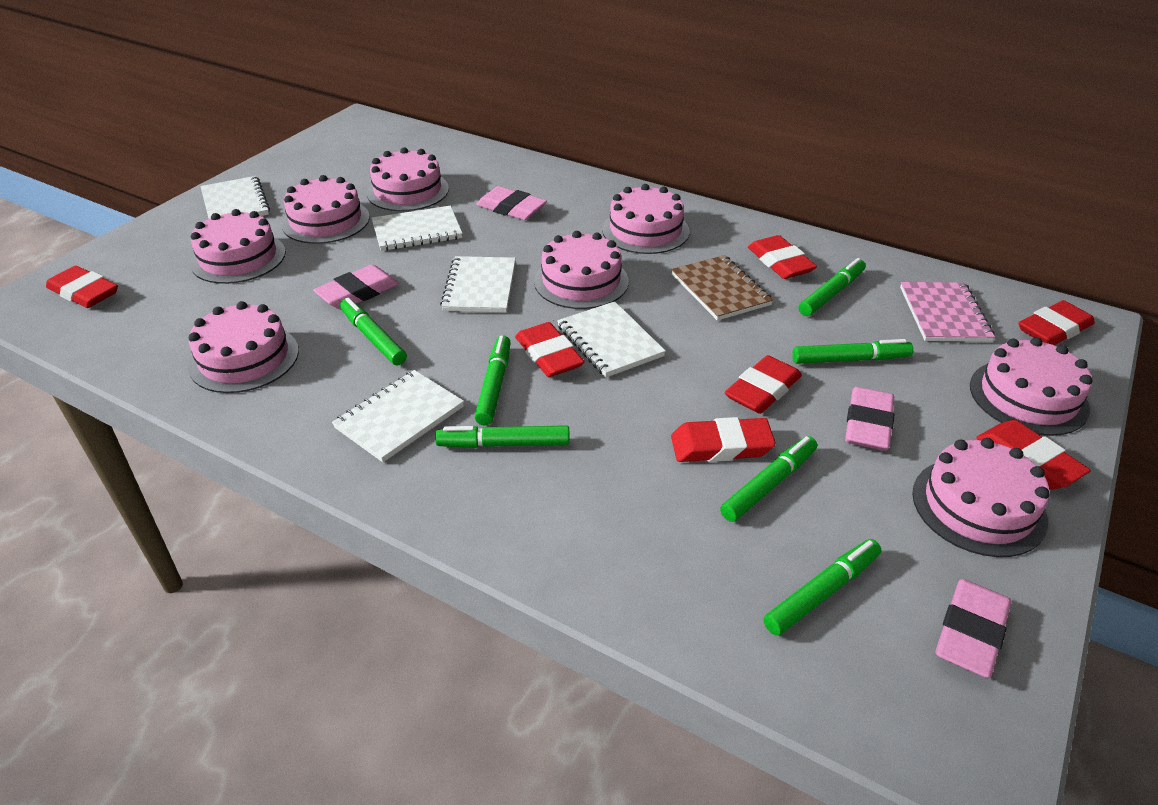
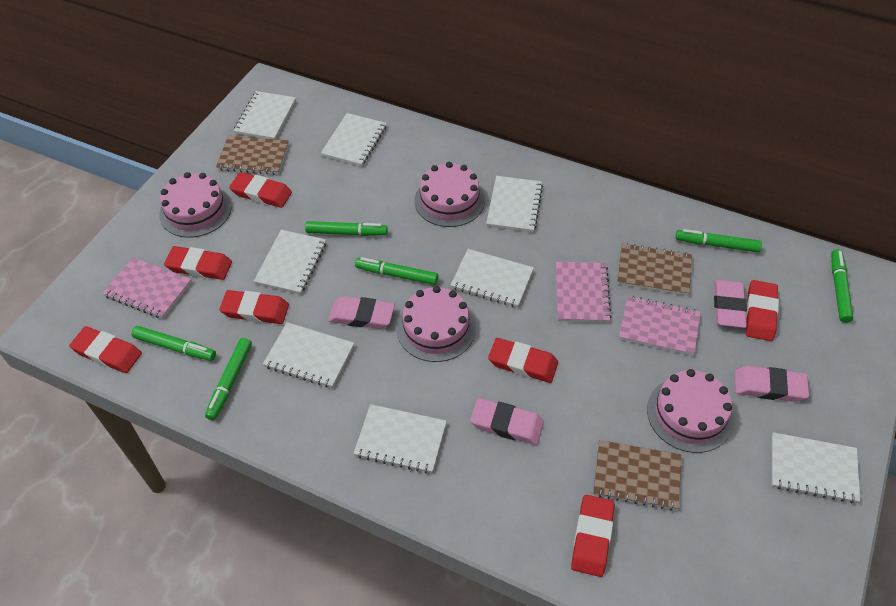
brown notebook: [671,255,773,320] = 1 -> [216,136,289,175] [593,440,682,511] [617,243,692,296] = 3
green marker: [340,297,407,365] [435,425,570,448] [475,335,511,426] [720,436,817,522] [764,539,881,636] [792,339,913,364] [799,258,866,316] = 7 -> [131,326,216,361] [205,338,252,420] [305,221,388,236] [355,257,438,285] [675,229,762,252] [831,249,854,323] = 6
pink cake: [188,301,299,393] [190,209,286,284] [282,175,370,244] [367,147,449,211] [534,231,629,309] [602,184,689,254] [912,438,1050,557] [970,337,1093,436] = 8 -> [159,172,232,238] [397,286,476,362] [414,162,485,227] [647,369,733,453] = 4
pink notebook: [900,282,995,342] = 1 -> [102,257,192,319] [556,262,612,323] [619,296,701,356] = 3
white notebook: [200,176,270,219] [332,370,464,462] [372,206,463,251] [440,256,516,312] [557,301,666,377] = 5 -> [233,91,296,139] [254,230,326,294] [263,322,354,388] [321,113,387,167] [353,404,447,473] [450,249,534,308] [486,176,543,232] [772,432,860,503] = 8

